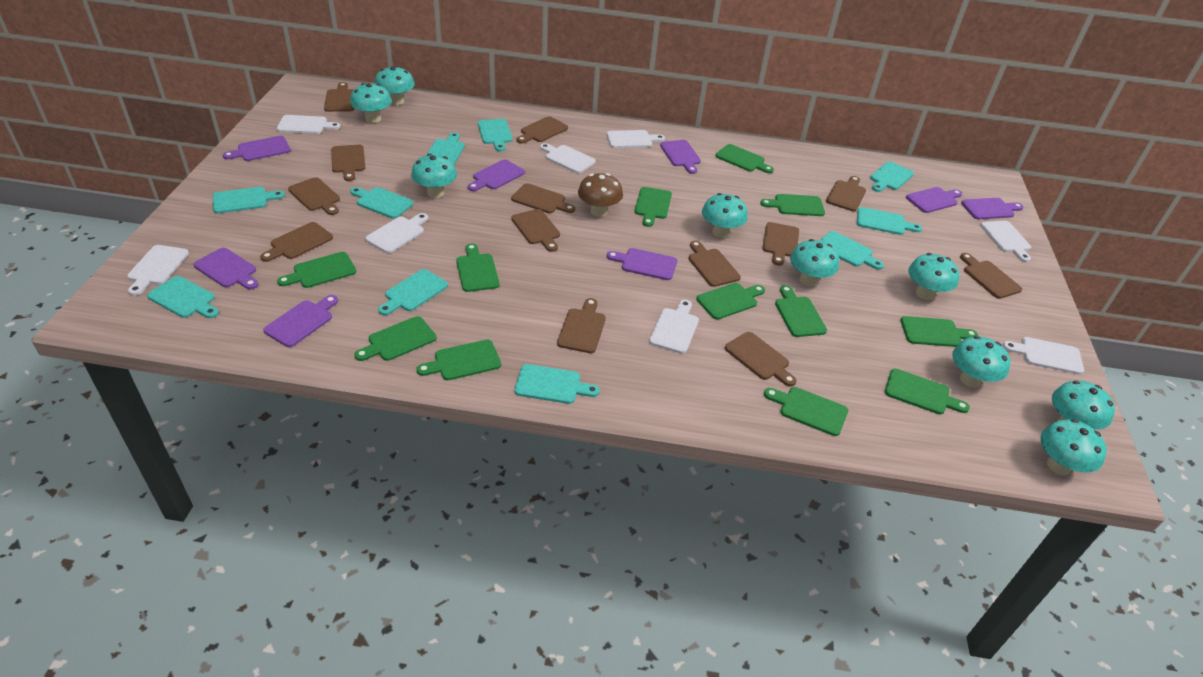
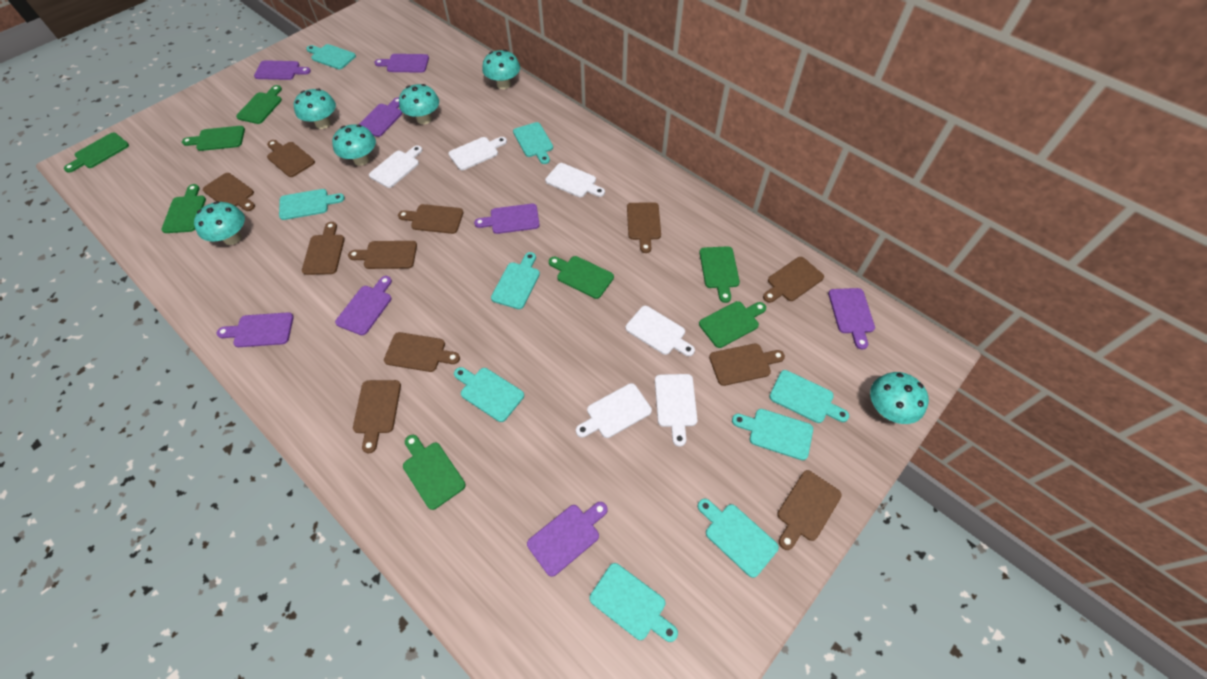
brown cutting board: [260,222,333,262] [288,177,340,215] [324,82,354,112] [331,145,365,181] [511,183,575,213] [511,209,560,252] [517,116,568,144] [557,298,606,353] [688,241,741,287] [725,332,797,386] [762,222,799,266] [826,176,866,211] [960,253,1022,299] = 13 -> [203,173,255,211] [267,140,315,177] [302,222,345,275] [348,241,417,269] [353,380,401,453] [384,332,460,372] [398,204,464,234] [627,202,661,253] [709,344,785,386] [763,257,824,303] [777,470,842,550] = 11
brown mushroom: [578,173,623,217] = 1 -> none = 0
green cutting board: [277,252,356,288] [354,316,437,361] [416,340,501,380] [456,243,500,292] [634,187,672,227] [696,283,765,319] [716,144,774,173] [760,194,825,216] [764,387,848,436] [775,285,827,337] [885,369,970,414] [901,316,978,347] = 12 -> [64,133,129,173] [161,184,206,233] [182,126,245,151] [236,85,282,124] [403,435,466,510] [549,256,614,299] [699,246,740,303] [699,301,766,348] = 8
turquoise cutting board: [147,276,219,318] [213,187,285,213] [350,187,414,219] [378,269,448,315] [426,132,465,165] [478,119,513,152] [515,364,600,404] [819,231,884,270] [857,207,922,235] [870,162,914,192] = 10 -> [279,189,345,220] [306,44,356,69] [454,367,524,422] [491,252,540,309] [513,122,553,164] [589,563,678,642] [698,499,779,578] [732,409,813,460] [769,370,849,423] = 9
turquoise mushroom: [350,83,392,123] [375,66,415,105] [411,154,457,198] [702,193,748,238] [790,239,839,286] [908,253,959,300] [952,336,1010,388] [1040,419,1107,475] [1052,380,1115,430] = 9 -> [194,201,245,245] [294,89,336,129] [332,124,376,166] [399,84,439,124] [482,50,520,89] [870,372,929,424] = 6
white cutting board: [127,245,189,296] [277,115,341,134] [365,213,428,253] [540,143,596,173] [607,130,665,148] [649,300,699,354] [980,221,1031,262] [1003,337,1084,375] = 8 -> [369,145,422,188] [448,137,507,170] [545,163,605,197] [576,383,652,438] [626,306,695,356] [655,374,698,447] = 6

